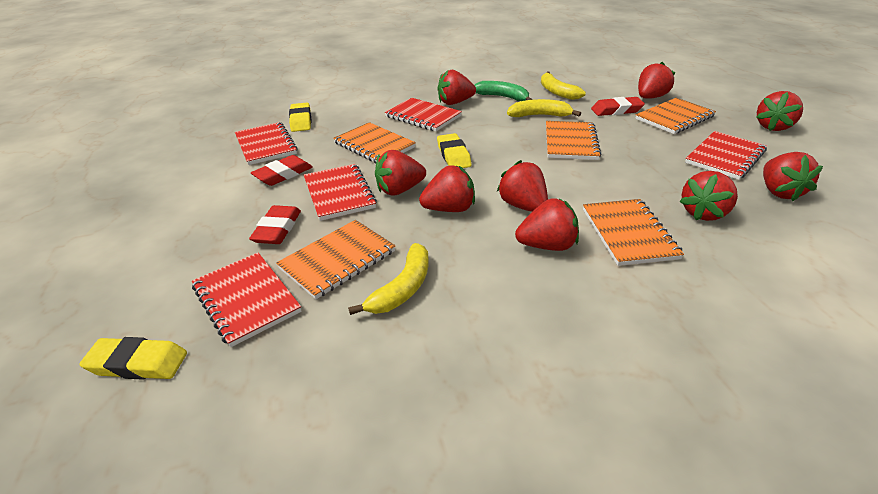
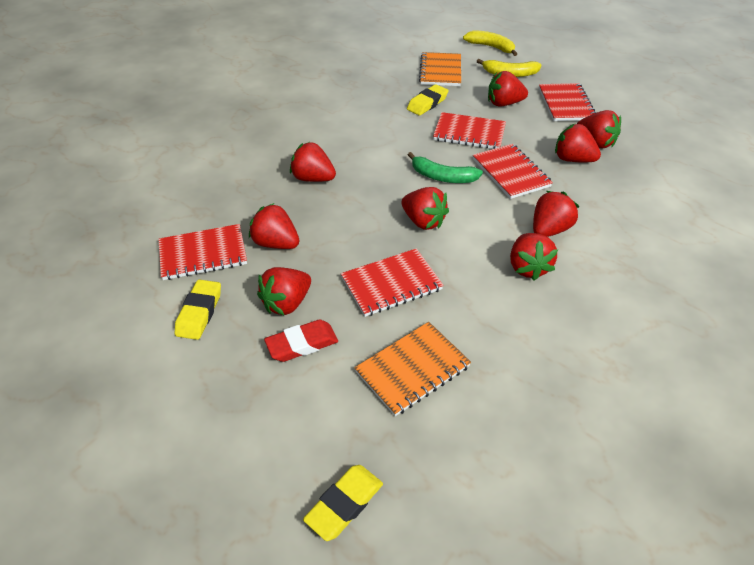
orange notebook: [276,220,395,299] [333,122,416,163] [546,121,602,160] [583,199,684,266] [635,98,716,134] = 5 -> [354,322,471,416] [419,52,461,86] = 2
red eraser: [249,205,301,244] [251,155,313,186] [591,97,645,116] = 3 -> [264,319,338,362] = 1
yellow banana: [348,243,429,315] [507,99,581,117] [541,71,586,100] = 3 -> [463,30,517,56] [477,59,541,77] = 2

